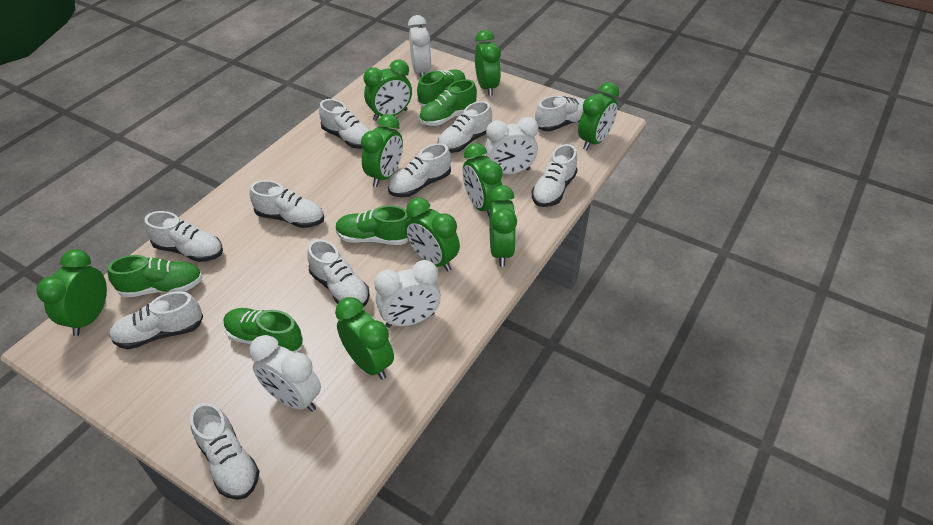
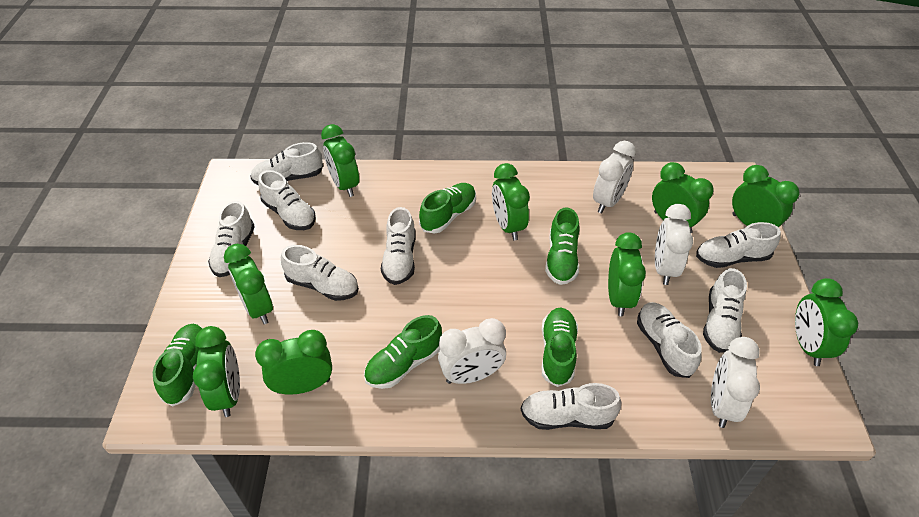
white shoe: [109,291,204,349] [144,211,223,262] [190,402,259,500] [249,180,324,228] [307,239,370,308] [319,99,371,149] [388,143,451,197] [438,101,492,153] [532,144,578,207] [535,96,585,132] = 10 -> [208,201,255,277] [250,142,323,185] [258,170,316,230] [281,245,359,301] [381,207,416,285] [520,383,621,430] [637,302,702,378] [696,222,781,268] [703,268,747,353] = 9

